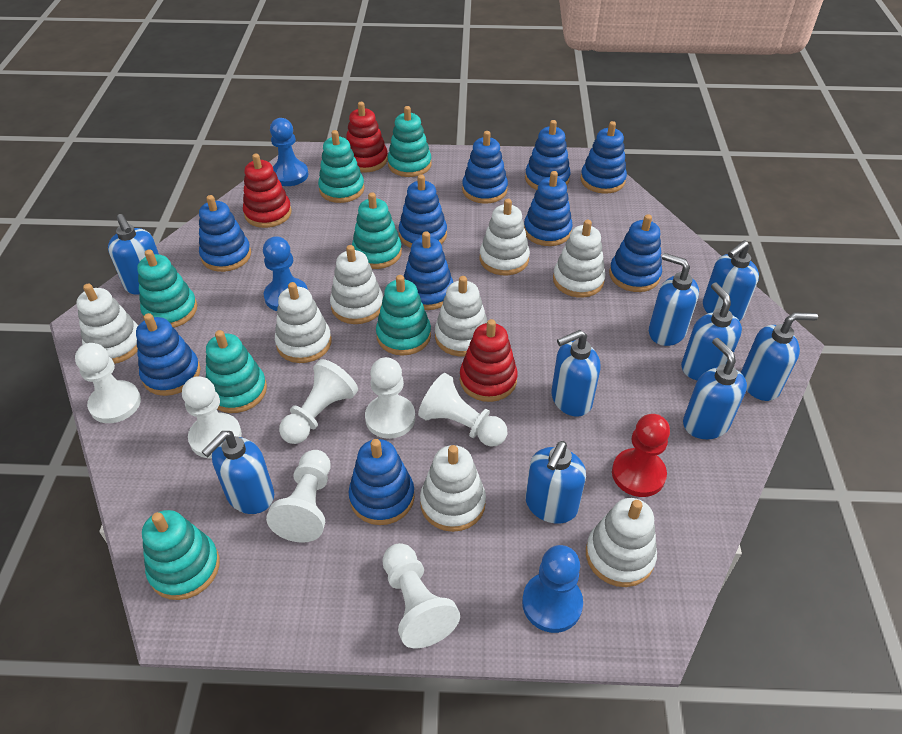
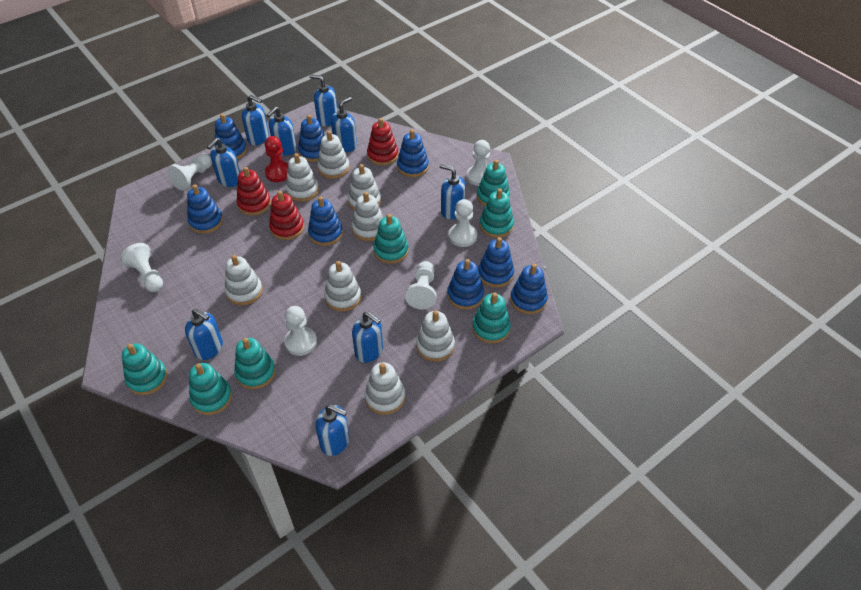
blue pawn: [263,236,308,311] [270,118,309,186] [522,545,583,633] = 3 -> none = 0
blue stacking toy: [136,313,200,396] [199,195,251,272] [349,439,415,525] [399,175,447,248] [404,231,453,310] [462,131,508,204] [524,171,572,246] [525,120,571,190] [580,121,627,194] [609,214,662,292] = 10 -> [187,184,223,234] [215,114,247,160] [298,115,325,162] [308,196,343,246] [397,129,429,177] [447,259,484,310] [478,237,514,288] [510,264,548,314] = 8
white pawn: [75,343,141,423] [182,376,242,458] [266,450,331,543] [279,359,358,444] [365,357,415,439] [382,543,460,648] [418,373,507,447] = 7 -> [120,243,163,292] [167,154,212,191] [284,306,317,356] [405,261,437,310] [449,199,477,247] [467,140,490,186] = 6

